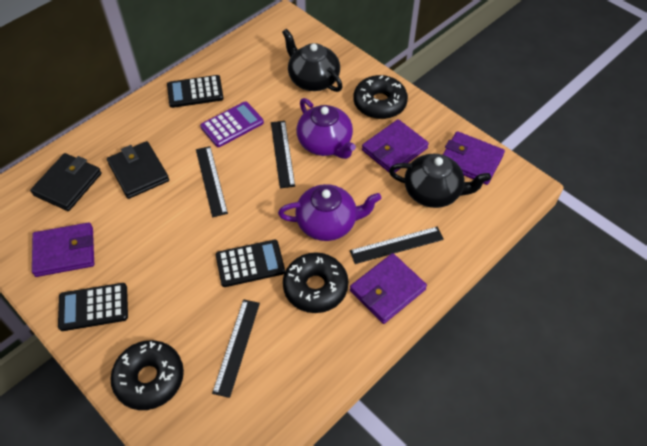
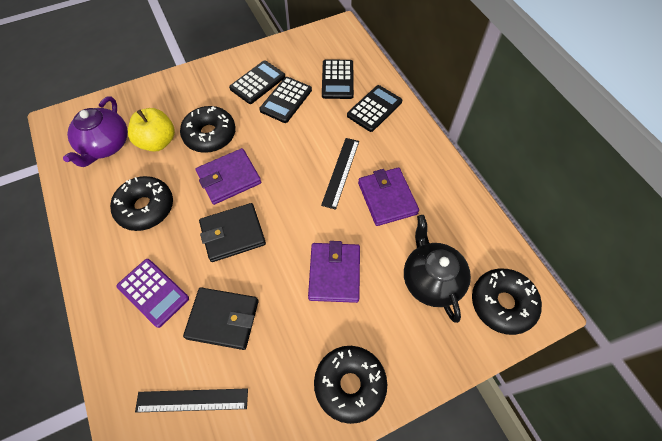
black calculator: [58,283,128,331] [167,75,224,108] [216,240,285,287] = 3 -> [229,60,285,104] [259,77,312,123] [322,59,354,99] [347,85,402,132] = 4
black donut: [110,340,184,410] [283,252,349,313] [354,75,408,119] = 3 -> [110,176,173,231] [180,106,236,153] [314,346,387,424] [472,269,542,335] = 4
black ruler: [196,146,228,217] [212,299,260,398] [271,121,295,188] [350,227,444,264] = 4 -> [135,388,248,413] [321,138,359,210] = 2
black teapot: [282,29,343,92] [389,154,491,208] = 2 -> [404,215,471,323] = 1
purple teapot: [278,184,381,241] [297,98,356,159] = 2 -> [63,96,128,167] = 1
purple wallet: [32,222,94,277] [350,253,427,324] [362,119,429,173] [443,131,505,185] = 4 -> [195,148,261,205] [308,241,360,303] [358,168,419,226] = 3
yellow apple: none = 0 -> [128,108,175,152] = 1

